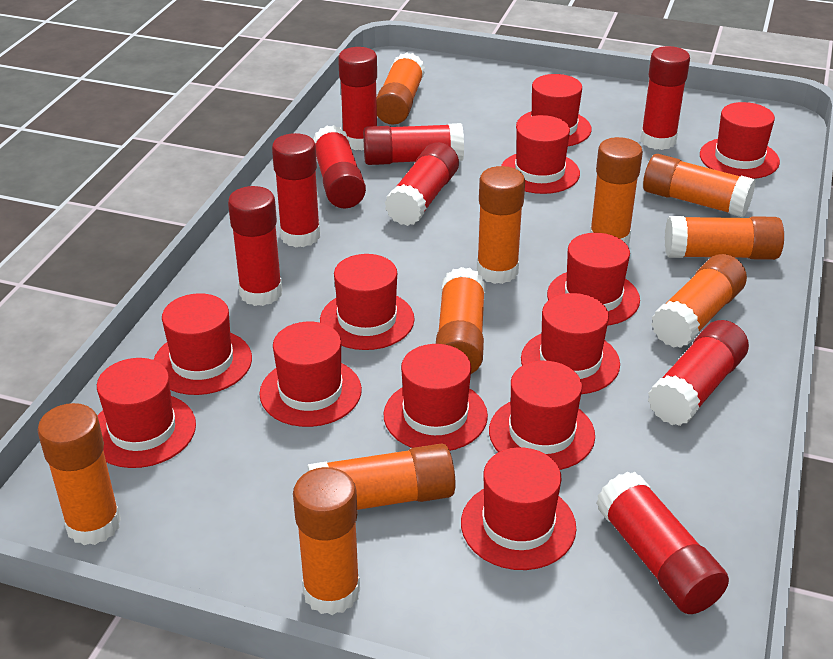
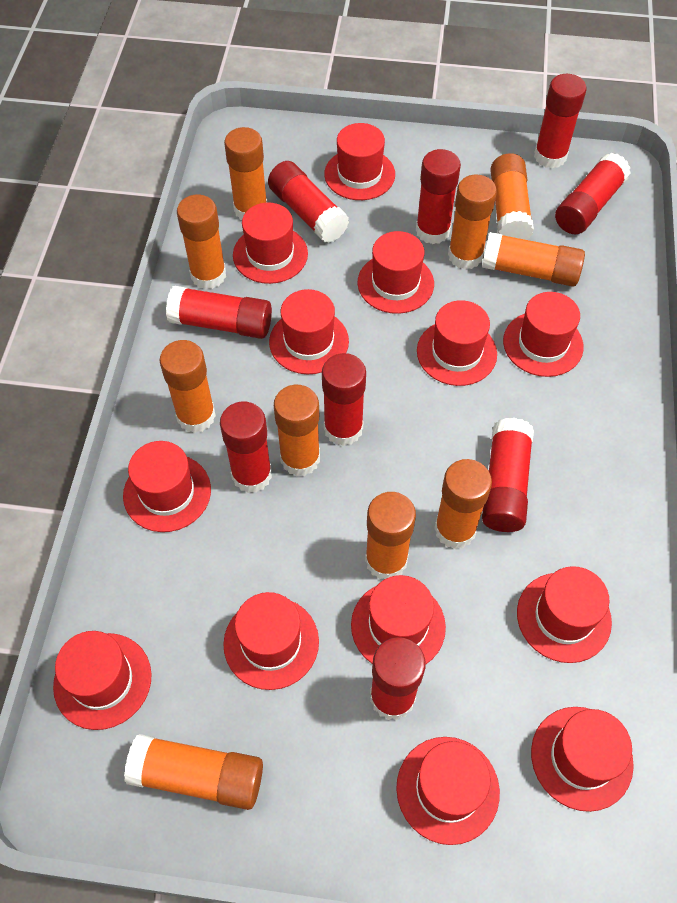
red hat: [97,358,196,468] [154,293,252,395] [259,322,362,427] [320,254,415,350] [384,344,488,451] [461,447,576,570] [489,361,595,470] [501,115,580,194] [516,74,592,146] [521,293,620,394] [547,233,640,326] [700,102,780,179] = 12 -> [53,631,152,730] [123,441,211,532] [223,592,319,690] [233,202,308,284] [269,289,349,374] [324,123,395,200] [351,575,446,664] [358,231,434,314] [396,737,500,845] [417,300,497,386] [503,292,584,377] [517,566,612,663] [531,707,634,812] = 13

